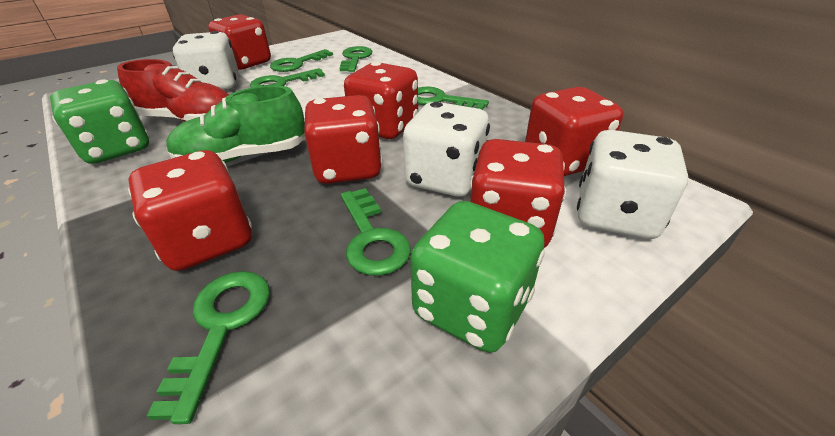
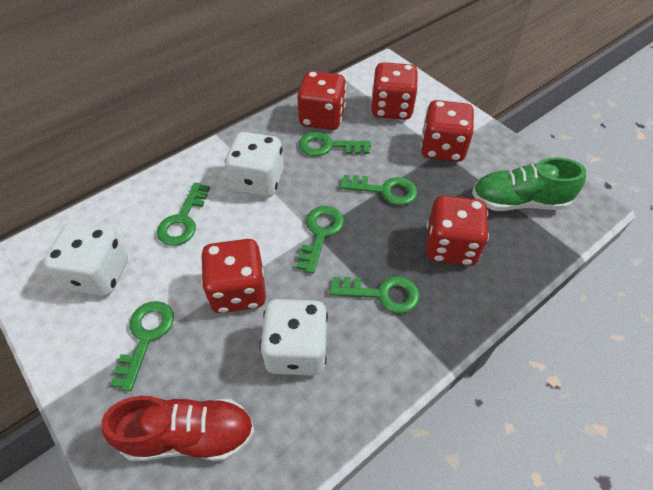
green dice: [50,79,149,164] [410,201,545,353] = 2 -> none = 0
red dice: [128,150,252,271] [208,14,271,70] [304,95,382,184] [344,62,418,139] [470,139,566,248] [525,87,623,176] = 6 -> [201,239,266,313] [297,71,346,130] [371,62,418,120] [421,100,474,162] [426,195,489,266] = 5

